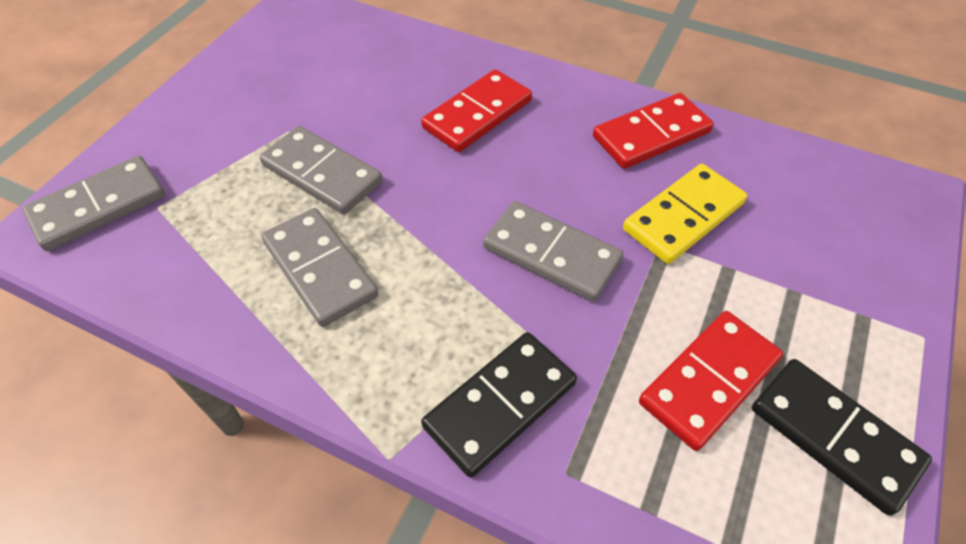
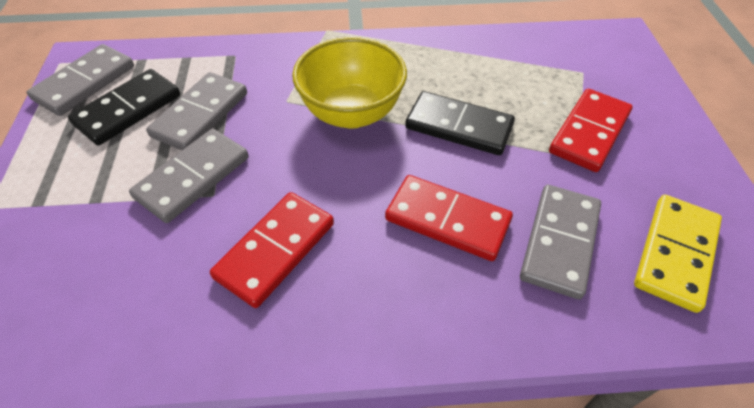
yellow bowl: none = 0 -> [292,37,407,129] = 1

